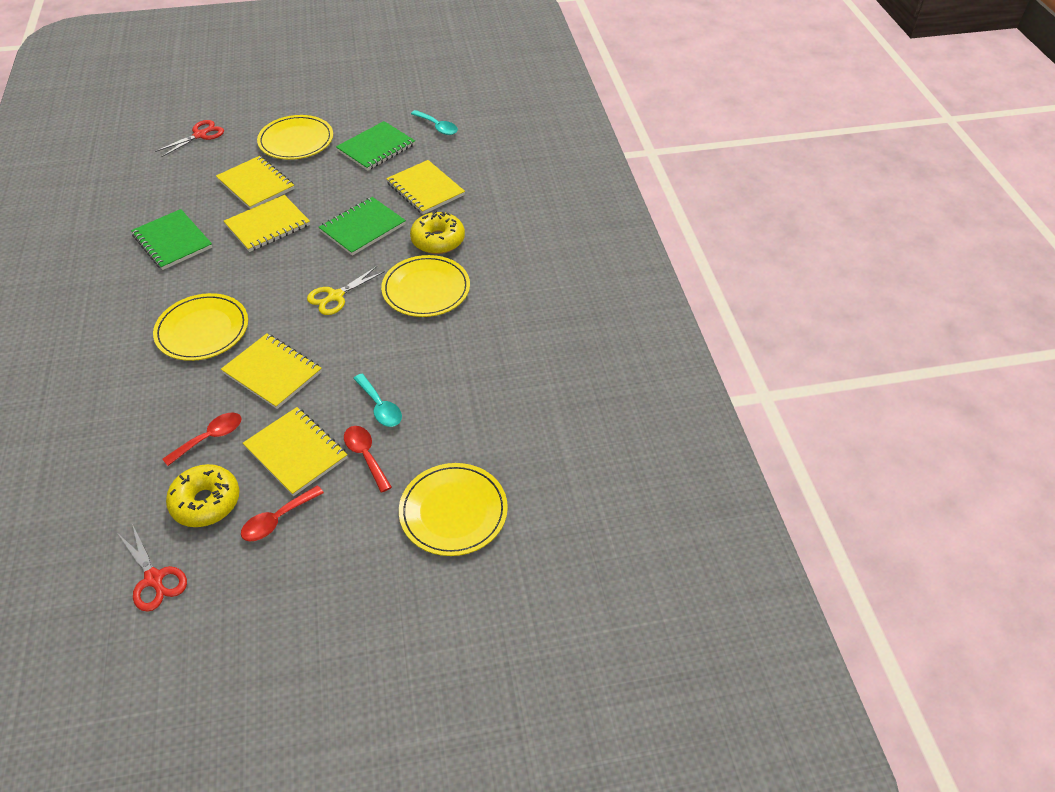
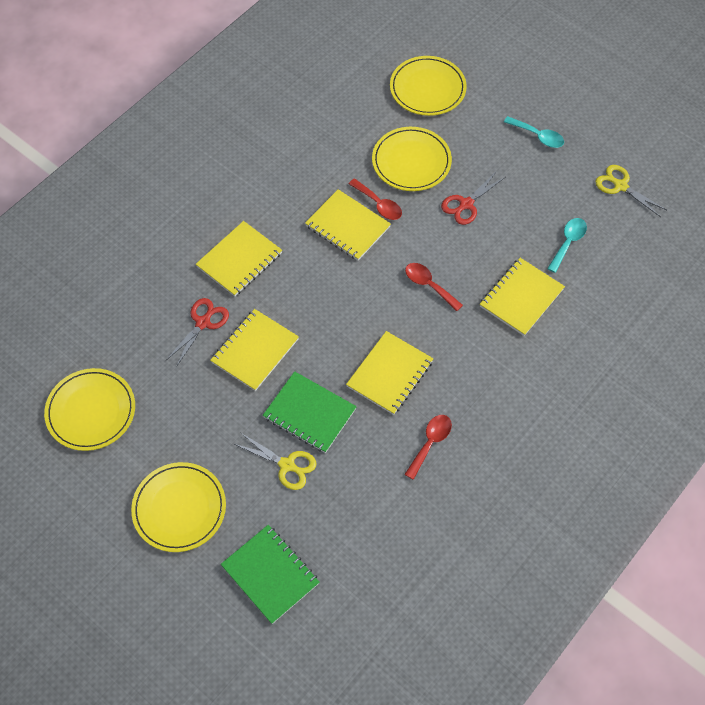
green notebook: [131,209,213,270] [319,197,406,256] [336,121,415,171] = 3 -> [221,525,320,624] [263,371,357,453] = 2
yellow donut: [166,464,239,527] [410,211,465,254] = 2 -> none = 0
yellow scissors: [307,266,385,315] = 1 -> [234,433,317,490] [595,165,667,217] = 2

